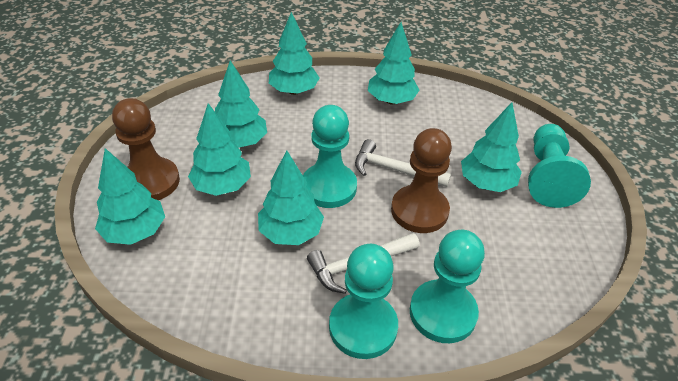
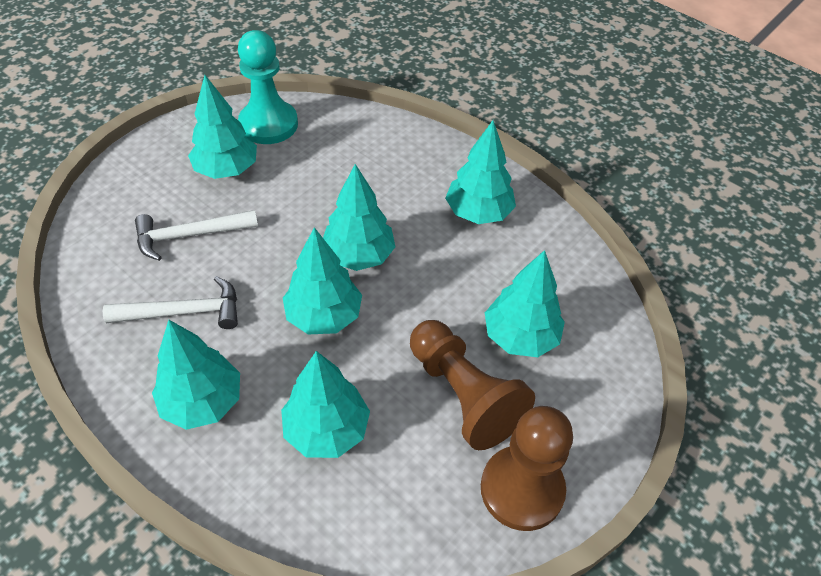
turquoise pawn: [303,105,357,208] [329,244,398,359] [410,230,485,343] [528,124,591,208] = 4 -> [238,30,298,144] = 1

